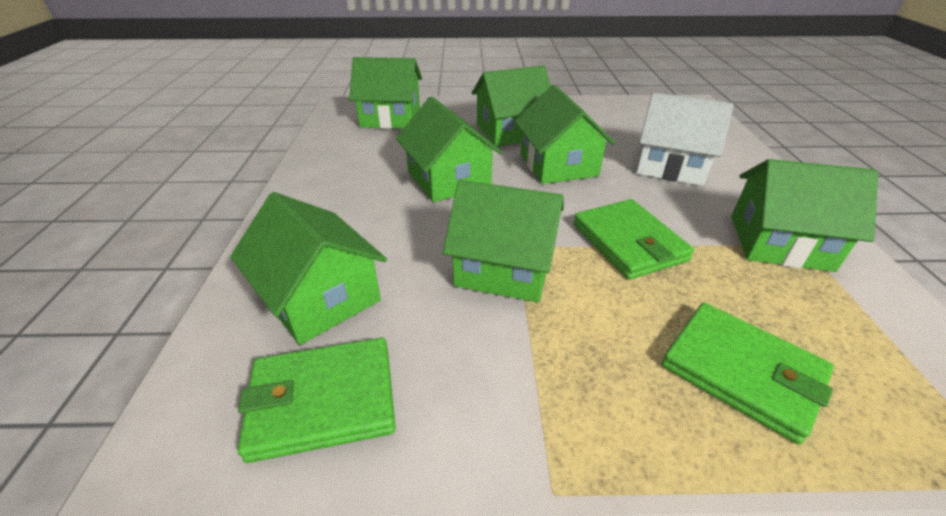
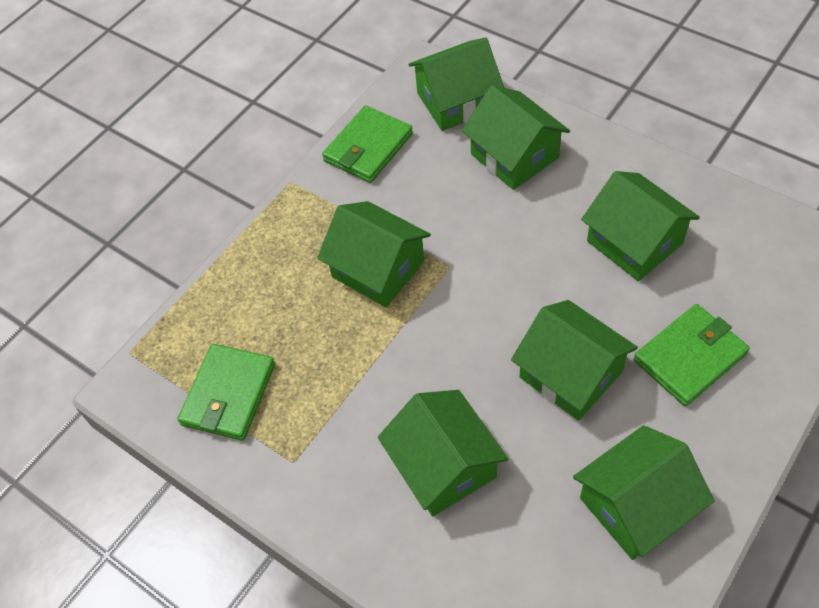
white house: [636,93,734,186] = 1 -> none = 0

